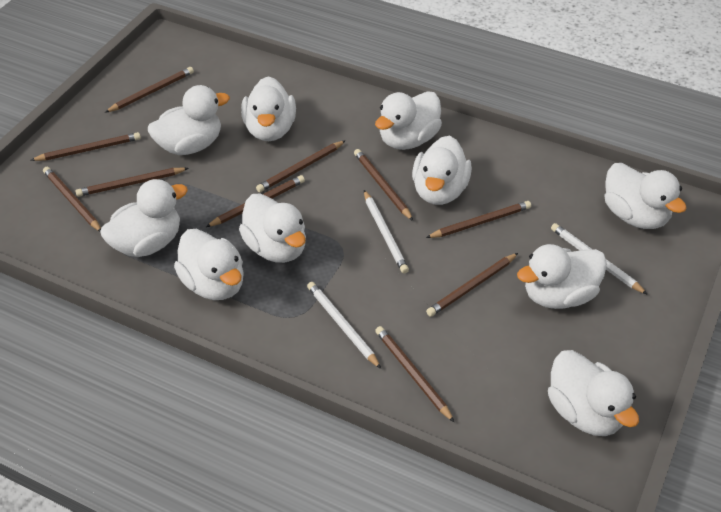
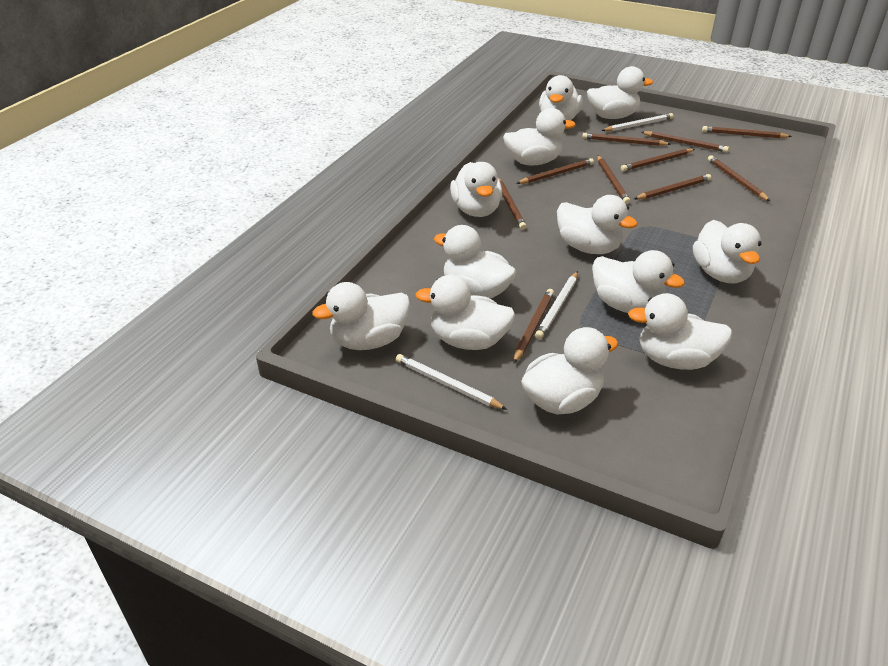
white duck: [100,179,188,257] [148,85,230,155] [174,229,244,300] [239,194,306,263] [241,76,296,141] [375,91,442,150] [412,135,472,205] [517,244,607,309] [548,350,639,436] [605,163,687,229] = 10 -> [312,282,410,350] [416,275,515,350] [434,225,516,299] [450,162,502,217] [503,108,576,165] [521,327,619,415] [539,75,583,120] [557,195,638,254] [587,66,653,119] [592,250,685,313] [628,293,732,370] [693,220,761,283] = 12

